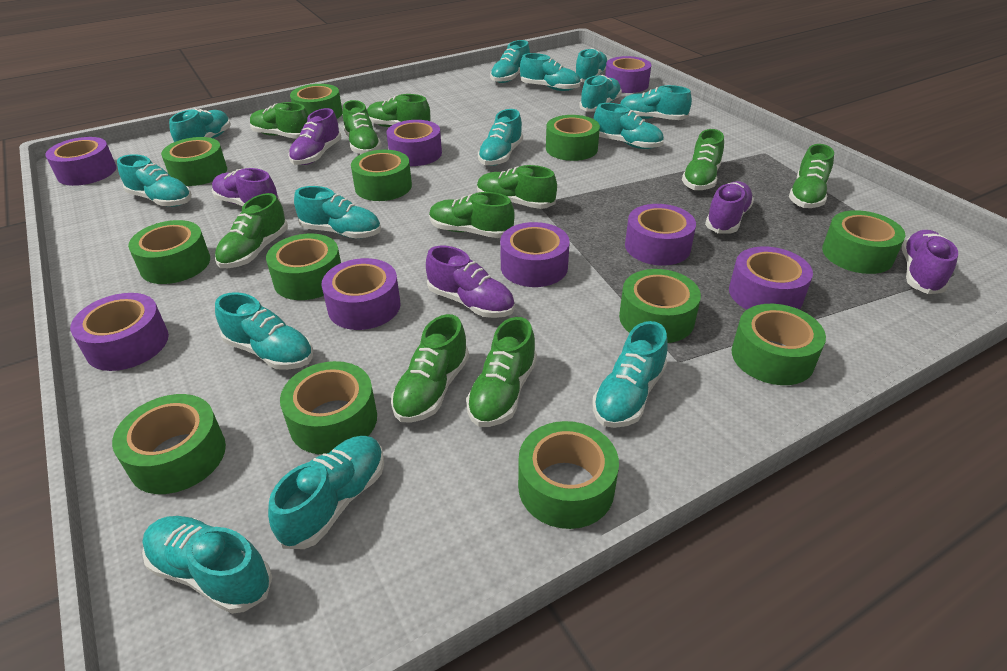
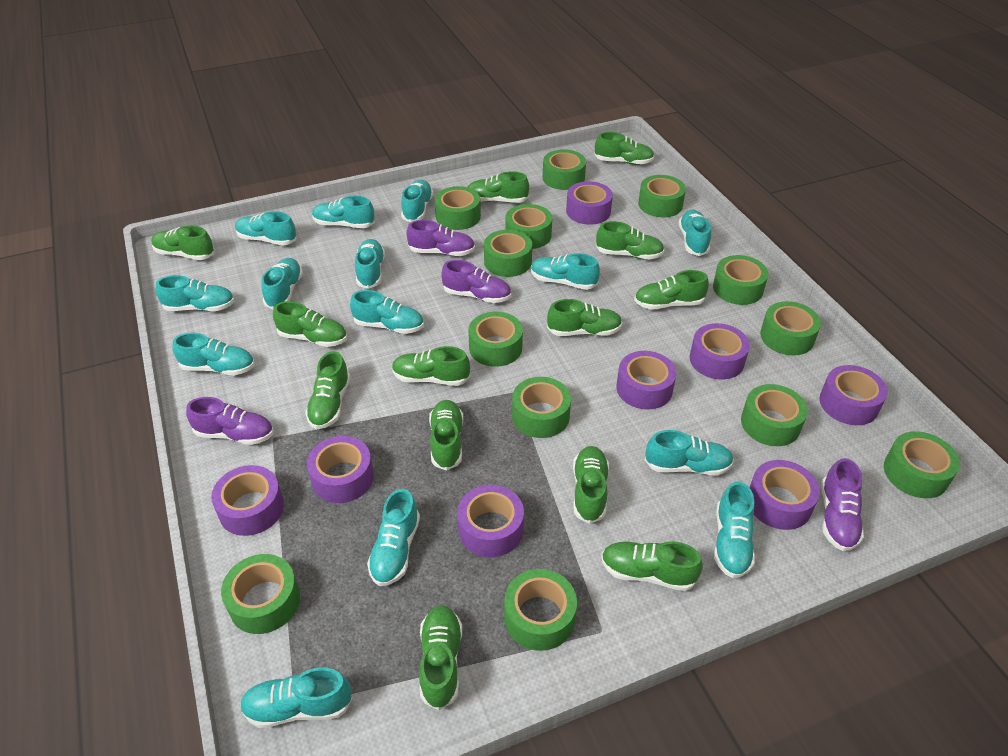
green shoe: [215,193,288,268] [250,102,309,139] [343,100,382,154] [367,94,430,127] [391,314,469,423] [429,192,515,238] [466,317,537,427] [477,165,557,209] [682,129,724,190] [789,144,834,208] = 10 -> [151,225,214,260] [273,301,347,347] [305,351,350,429] [392,346,470,386] [419,605,462,710] [429,400,463,471] [468,171,529,203] [547,299,622,336] [573,446,609,524] [594,132,654,165] [596,221,664,259] [601,541,703,591] [634,270,709,310] = 13
green tape: [112,394,226,494] [128,220,210,284] [161,137,227,186] [266,234,341,300] [280,361,377,455] [290,84,343,119] [351,150,412,201] [518,421,619,529] [546,115,600,161] [619,269,701,343] [732,304,826,385] [822,210,906,274] = 12 -> [221,554,300,634] [435,186,481,230] [468,312,523,367] [484,229,532,277] [504,569,577,651] [506,204,552,249] [512,377,571,438] [543,149,586,190] [638,175,686,217] [713,255,768,305] [741,384,808,446] [760,301,821,356] [884,431,960,498] = 13
purple shoe: [212,168,280,207] [288,108,341,165] [426,246,515,318] [705,181,754,234] [902,230,958,294] = 5 -> [186,397,273,445] [407,220,475,256] [441,260,511,303] [821,458,864,551] = 4

